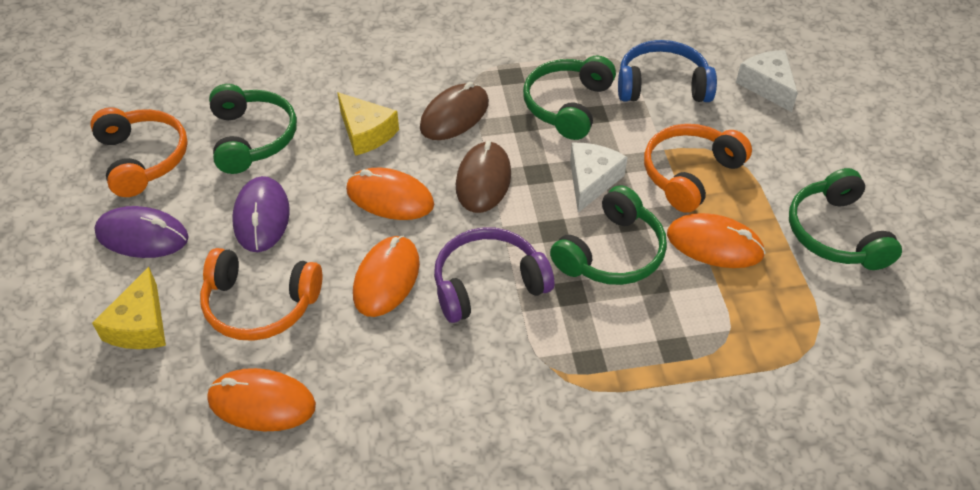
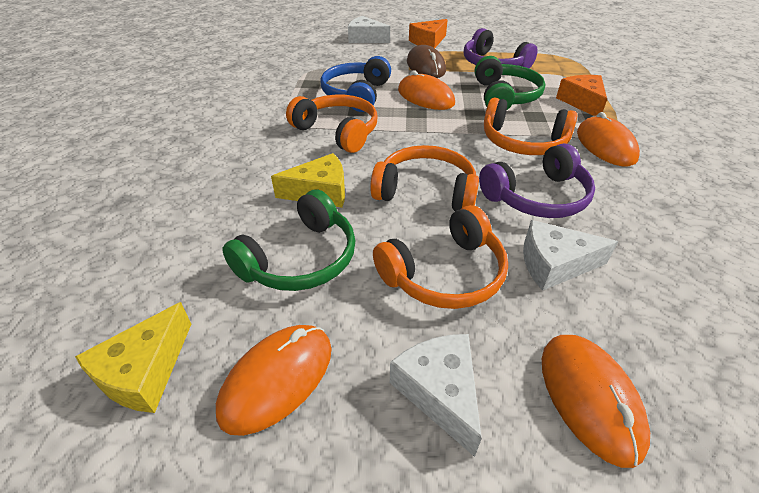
brown mouse: [420,82,489,140] [456,141,511,213] = 2 -> [407,45,446,78] = 1
green headphones: [209,84,297,174] [523,55,616,140] [550,185,667,285] [789,168,902,270] = 4 -> [222,189,356,291] [475,56,545,110] = 2
orange cheese: none = 0 -> [409,19,448,48] [556,75,607,116] = 2
orange headphones: [90,107,188,197] [200,248,322,341] [644,124,752,213] = 3 -> [286,95,378,153] [370,145,479,211] [373,205,508,309] [484,97,577,155] = 4
purple headphones: [434,227,554,323] = 1 -> [464,28,538,69] [479,143,595,218] = 2
purple mouse: [94,206,189,258] [233,176,290,252] = 2 -> none = 0
white cheese: [570,143,627,213] [736,50,798,112] = 2 -> [348,16,390,43] [390,334,482,457] [523,220,618,291] = 3

